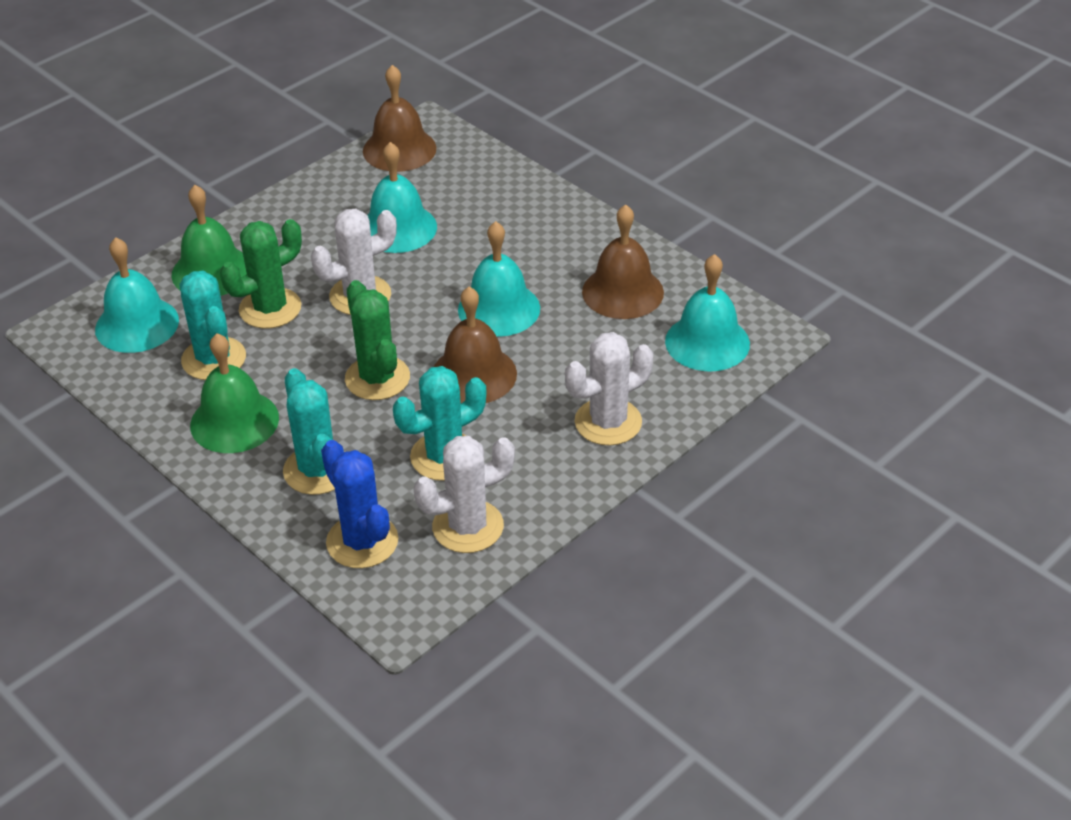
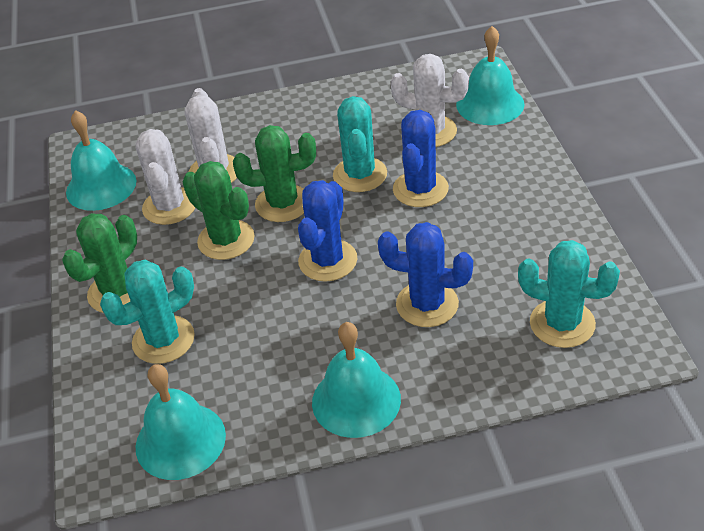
blue cactus: [321,440,398,568] = 1 -> [298,180,357,282] [378,222,473,327] [393,110,449,207] = 3
brown bell: [363,65,436,172] [434,287,517,404] [582,204,664,319] = 3 -> none = 0
green bell: [172,185,247,296] [190,333,279,453] = 2 -> none = 0
green cactus: [220,219,302,329] [345,280,410,400] = 2 -> [62,213,137,313] [183,161,255,260] [233,125,316,222] = 3

